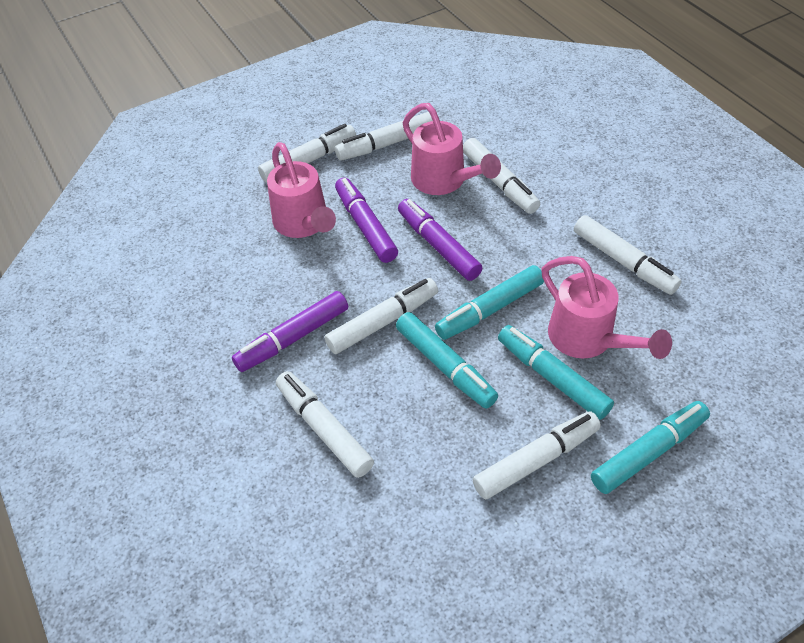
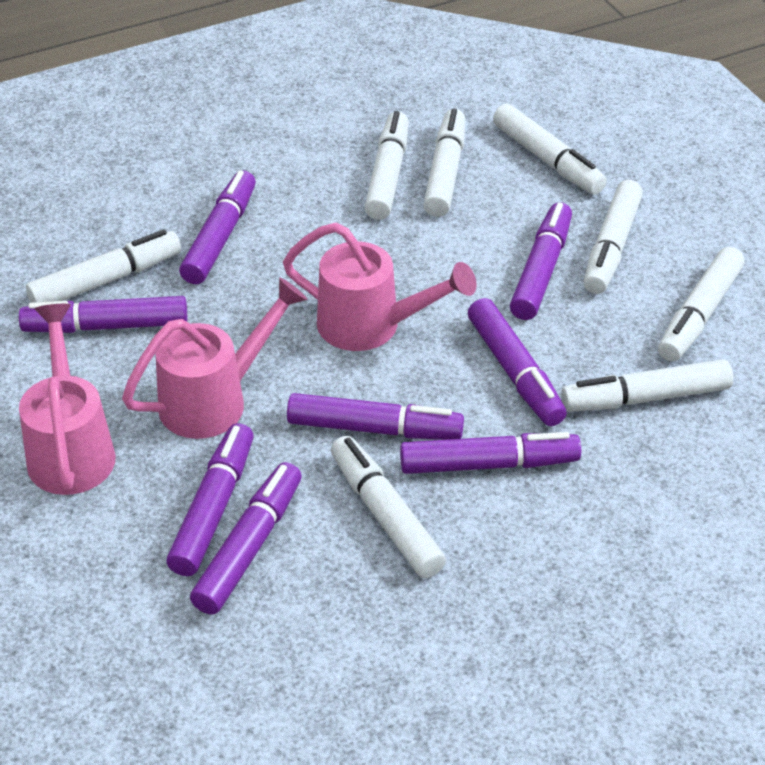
purple marker: [232,291,348,372] [335,178,398,263] [398,199,482,281] = 3 -> [19,296,187,333] [166,423,254,576] [179,170,256,284] [190,462,302,615] [287,393,464,439] [400,432,581,474] [468,298,567,426] [510,202,572,320] = 8
turquoise marker: [396,312,498,409] [435,265,544,340] [498,325,614,420] [591,401,710,494] = 4 -> none = 0
white marker: [258,124,356,183] [276,371,374,478] [325,278,438,354] [335,112,433,161] [463,138,540,214] [473,411,601,499] [574,215,682,295] = 7 -> [26,230,181,303] [331,436,446,578] [364,111,409,220] [423,108,466,217] [493,104,607,195] [561,359,733,412] [583,180,643,294] [658,247,745,362] = 8

